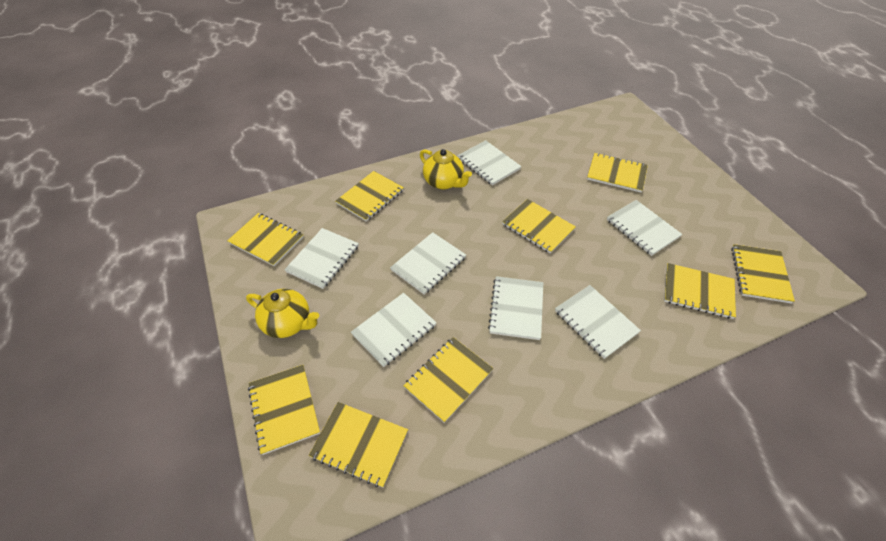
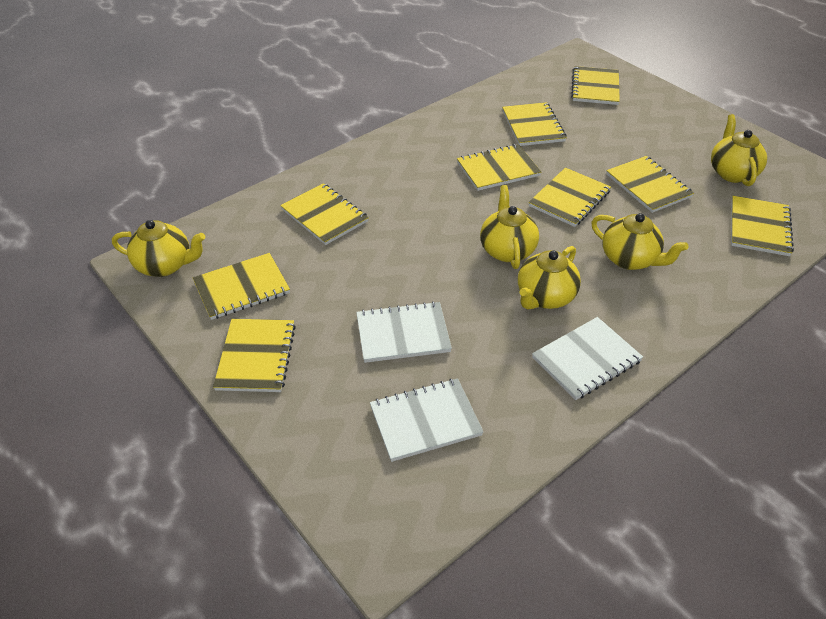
white notebook: [284,228,359,289] [351,293,437,367] [390,232,466,295] [457,140,521,186] [488,276,543,340] [555,285,641,359] [607,200,682,256] = 7 -> [356,301,452,363] [370,378,484,462] [532,317,643,400] = 3
yellow teapot: [246,289,319,338] [420,149,472,189] = 2 -> [112,220,205,277] [480,185,539,269] [518,246,581,310] [591,213,689,270] [711,114,767,186] = 5

